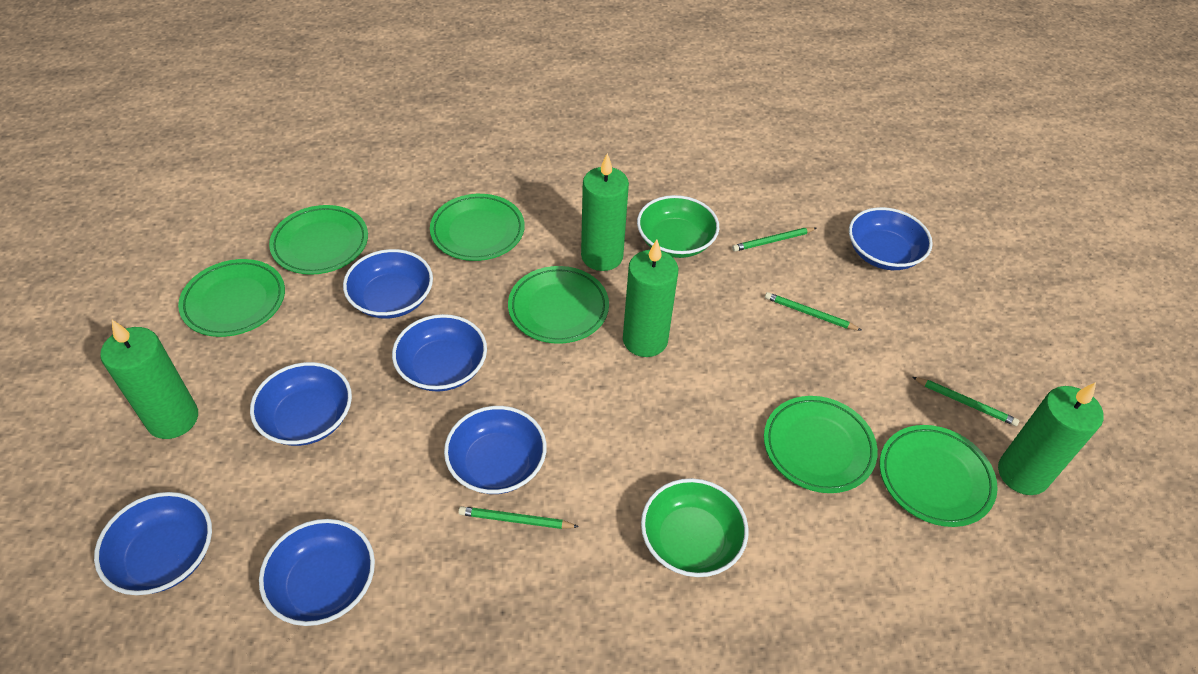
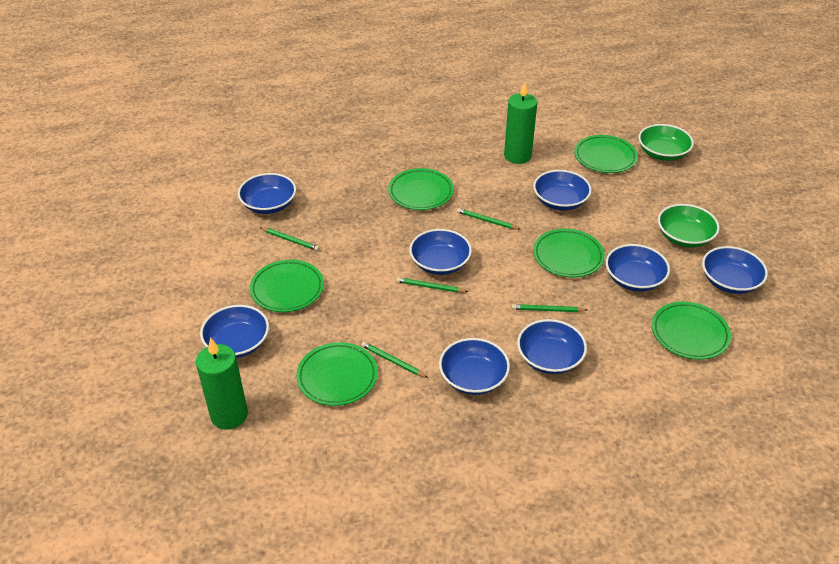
blue bowl: [94,492,212,595] [250,362,352,446] [259,519,375,626] [343,249,433,319] [392,314,487,392] [444,406,547,494] [849,207,933,270] = 7 -> [200,305,269,358] [238,173,296,214] [409,229,472,275] [439,338,510,395] [517,319,587,374] [533,170,592,210] [606,244,670,292] [702,246,768,294] = 8
green candle: [100,320,198,439] [581,153,629,271] [623,239,678,357] [998,382,1104,495] = 4 -> [196,337,248,430] [504,82,537,164] = 2
green pencil: [459,506,579,529] [732,227,817,252] [765,292,862,331] [912,377,1019,426] = 4 -> [260,227,320,251] [361,342,428,378] [396,277,468,293] [457,208,520,229] [512,304,587,312] = 5

